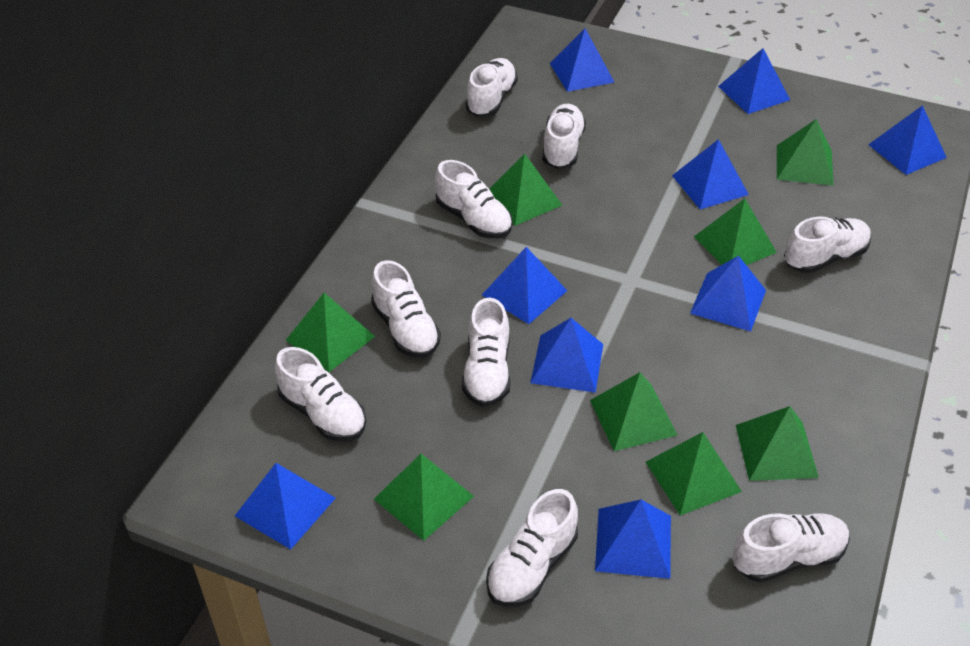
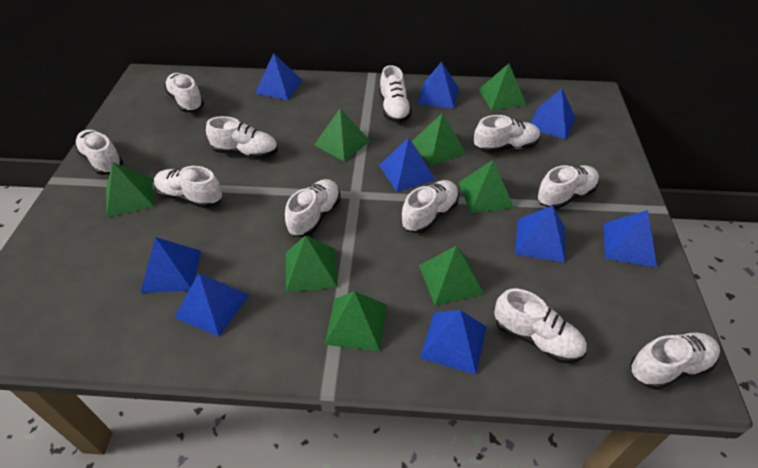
white shoe: [275,347,366,441] [371,260,441,358] [435,160,512,238] [462,298,510,407] [466,58,518,117] [486,489,578,607] [542,104,586,169] [732,513,850,583] [784,216,871,273] = 9 -> [75,129,123,175] [154,166,222,208] [164,73,204,112] [206,116,278,159] [285,179,341,237] [379,65,412,123] [401,180,459,233] [474,115,540,153] [494,289,587,363] [537,165,599,209] [630,332,720,390] = 11

